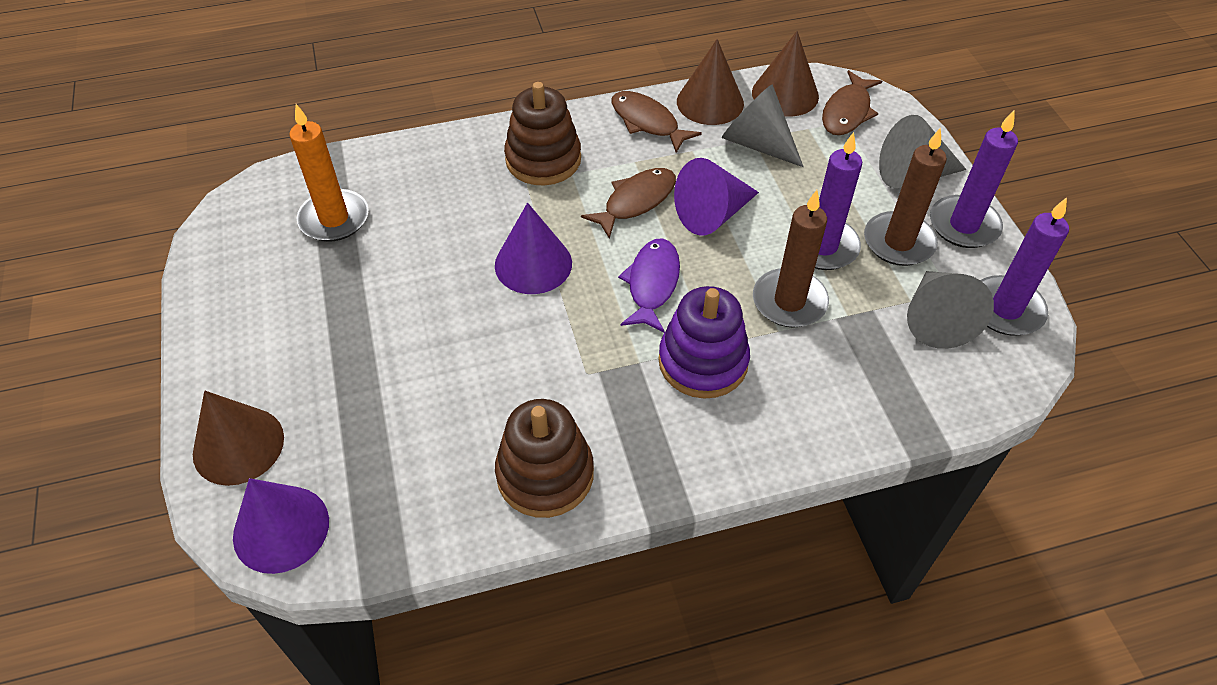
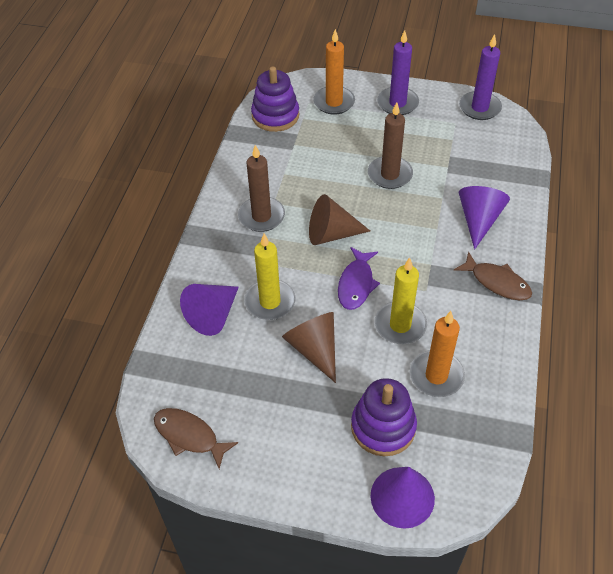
brown cone: [193,391,284,486] [677,39,744,125] [752,31,819,117] = 3 -> [282,312,336,383] [309,194,370,245] = 2
brown fish: [581,168,676,239] [612,91,702,153] [822,70,882,135] = 3 -> [154,408,238,469] [454,251,532,300] = 2
brown stacking toy: [495,399,594,518] [504,82,581,186] = 2 -> none = 0
grey cone: [722,84,804,167] [879,115,967,188] [907,271,994,349] = 3 -> none = 0
orange candle: [289,104,368,242] = 1 -> [313,29,355,115] [410,311,465,397] = 2
purple candle: [788,132,862,270] [930,111,1018,248] [981,197,1069,336] = 3 -> [377,30,419,115] [459,34,502,120] = 2
purple stacking toy: [658,286,750,399] = 1 -> [251,67,299,132] [351,378,417,456] = 2
yellow candle: none = 0 -> [244,234,295,320] [375,257,427,344] = 2

